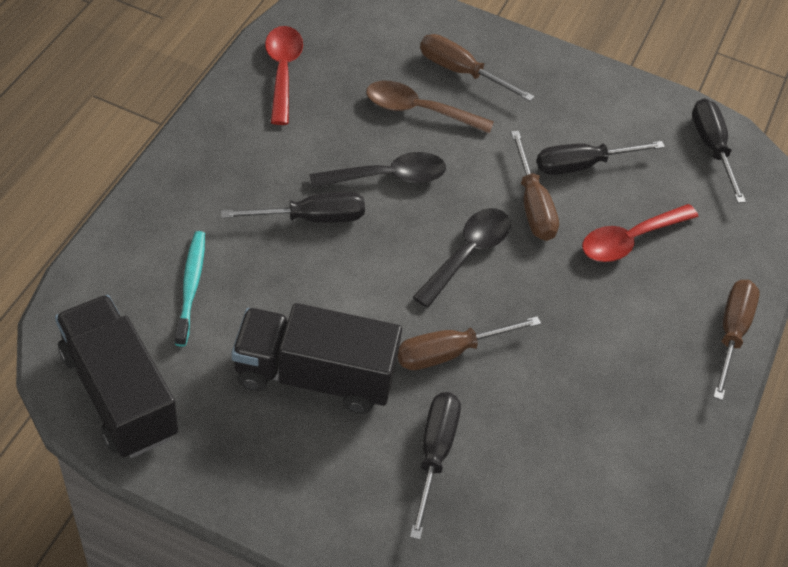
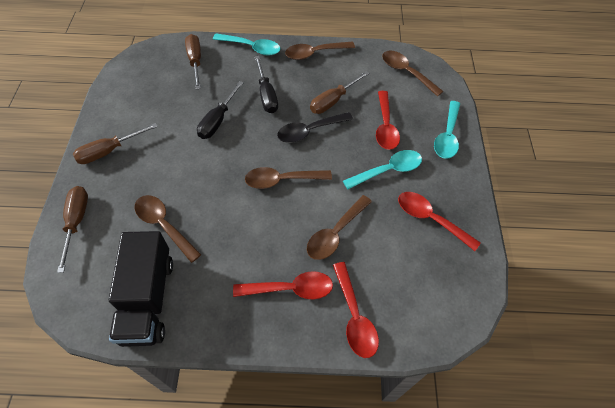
black screwdriver: [221,192,365,223] [410,392,461,540] [537,141,665,175] [692,98,746,203] = 4 -> [197,81,244,139] [255,56,278,113] = 2
black spoon: [309,152,446,188] [413,208,510,308] = 2 -> [277,112,353,143] = 1
black truck: [55,295,178,458] [232,303,402,414] = 2 -> [109,231,173,347] = 1
brown spoon: [366,81,494,134] = 1 -> [135,195,201,263] [245,167,332,189] [285,41,355,60] [307,195,372,260] [382,50,443,97] = 5
red spoon: [265,26,303,125] [582,204,699,262] = 2 -> [233,271,333,299] [333,262,379,358] [376,91,400,150] [398,192,481,251] = 4
turquoise spoon: none = 0 -> [213,33,280,55] [343,150,422,190] [434,101,460,159] = 3
turquoise toothbrush: [175,231,205,347] = 1 -> none = 0

